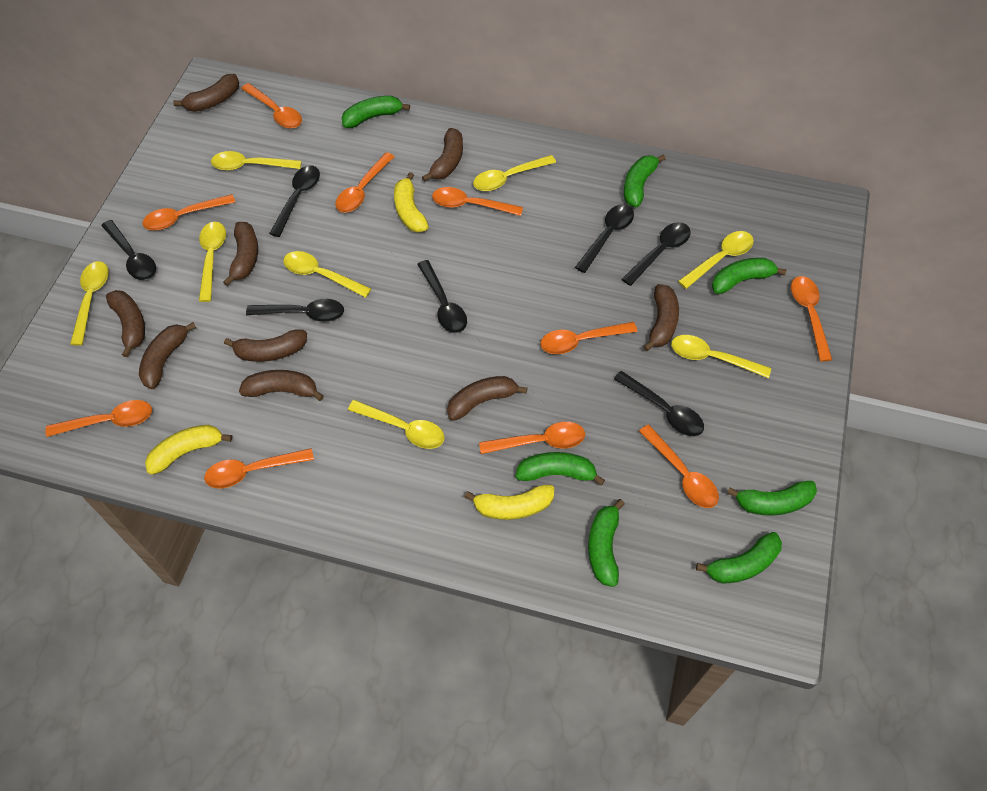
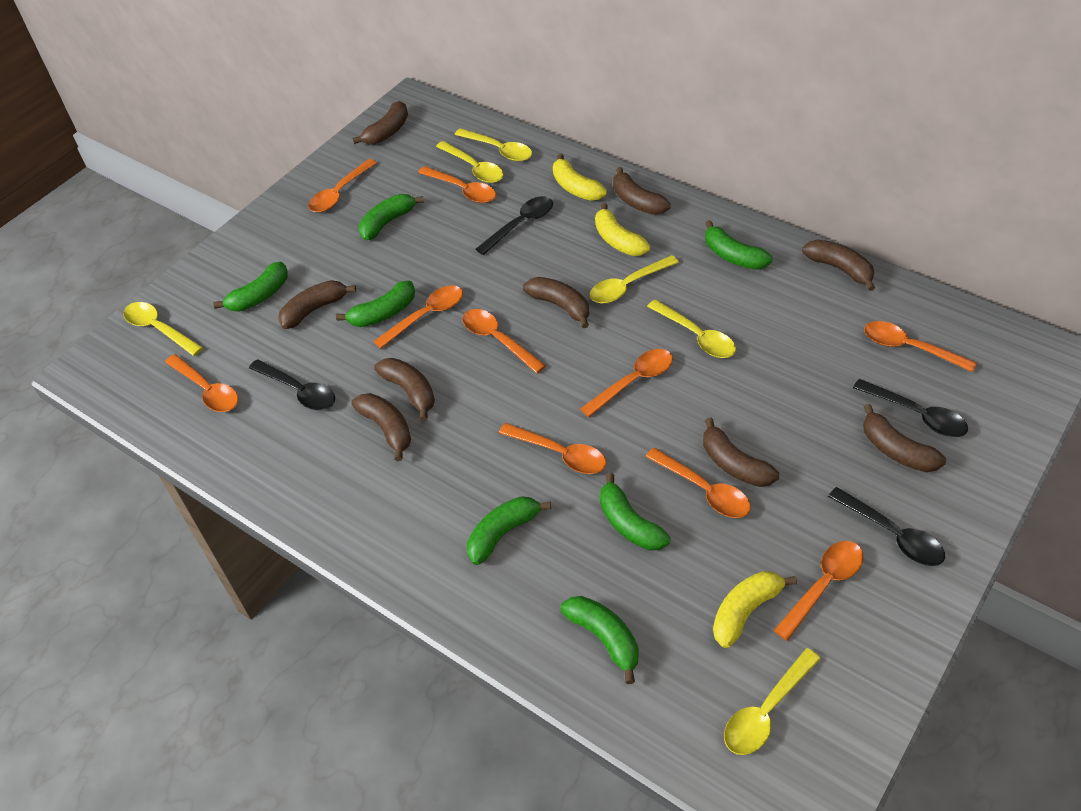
black spoon: [101,220,156,280] [246,299,344,322] [269,165,320,237] [417,260,467,333] [575,204,634,273] [614,371,704,436] [622,222,691,286] = 7 -> [249,359,335,410] [476,196,553,255] [828,487,945,566] [853,379,968,437] = 4
yellow spoon: [70,261,109,346] [199,222,226,302] [211,151,301,171] [283,251,371,298] [348,400,445,449] [473,155,556,191] [671,335,771,378] [678,231,754,289] = 8 -> [123,302,203,356] [436,141,504,183] [454,128,532,162] [590,255,679,303] [647,299,736,358] [724,648,821,755] = 6

